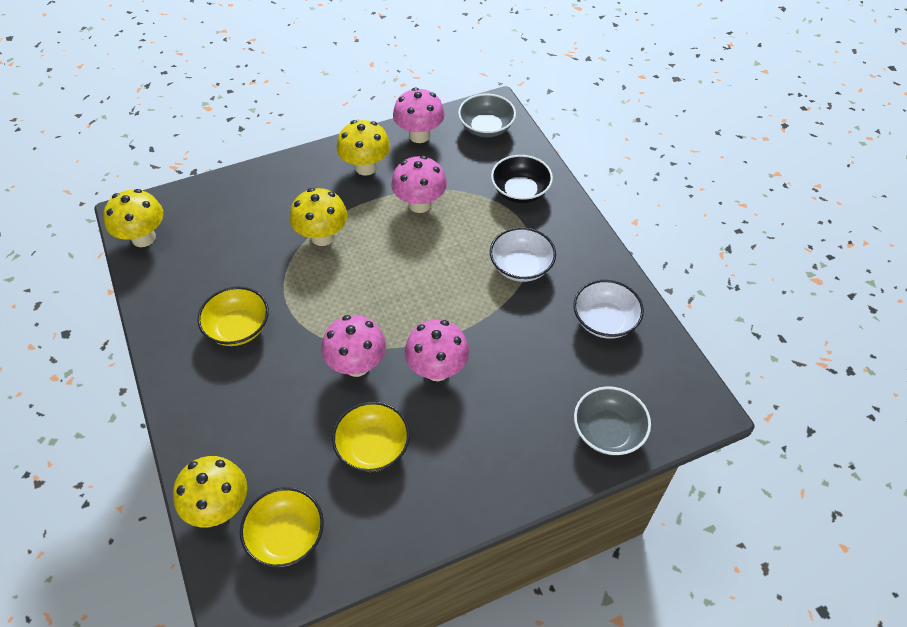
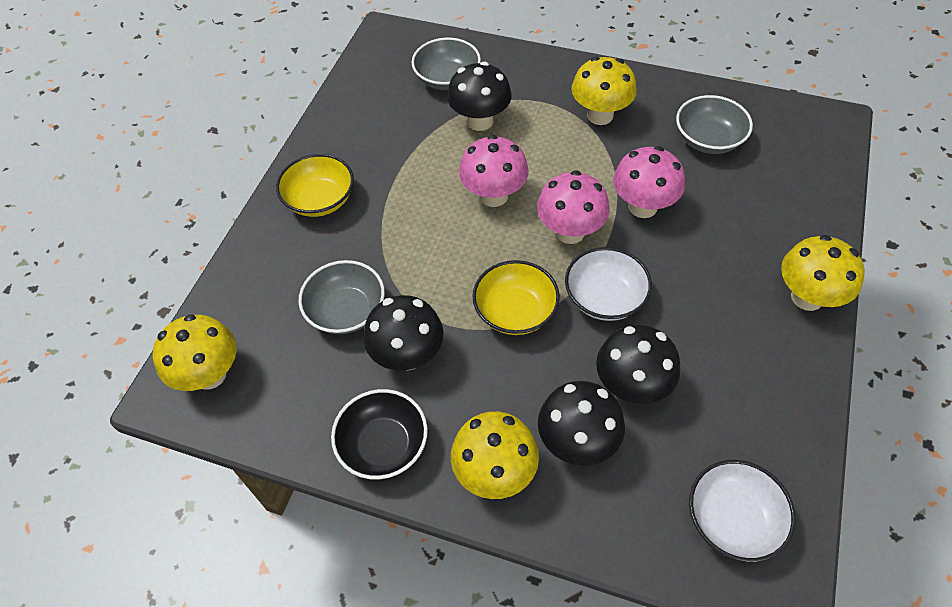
black mushroom: none = 0 -> [363,295,444,371] [447,62,512,131] [538,381,625,466] [596,325,680,404] = 4
grey bowl: [458,93,516,137] [574,386,651,456] = 2 -> [298,260,385,334] [412,38,481,90] [676,95,753,154] = 3
pink mushroom: [322,315,386,377] [391,155,447,213] [393,88,445,143] [405,320,469,381] = 4 -> [459,135,528,207] [537,170,609,244] [613,146,685,218] = 3
yellow bowl: [197,287,269,346] [240,487,324,568] [332,402,410,472] = 3 -> [276,154,354,217] [472,260,560,335] = 2

